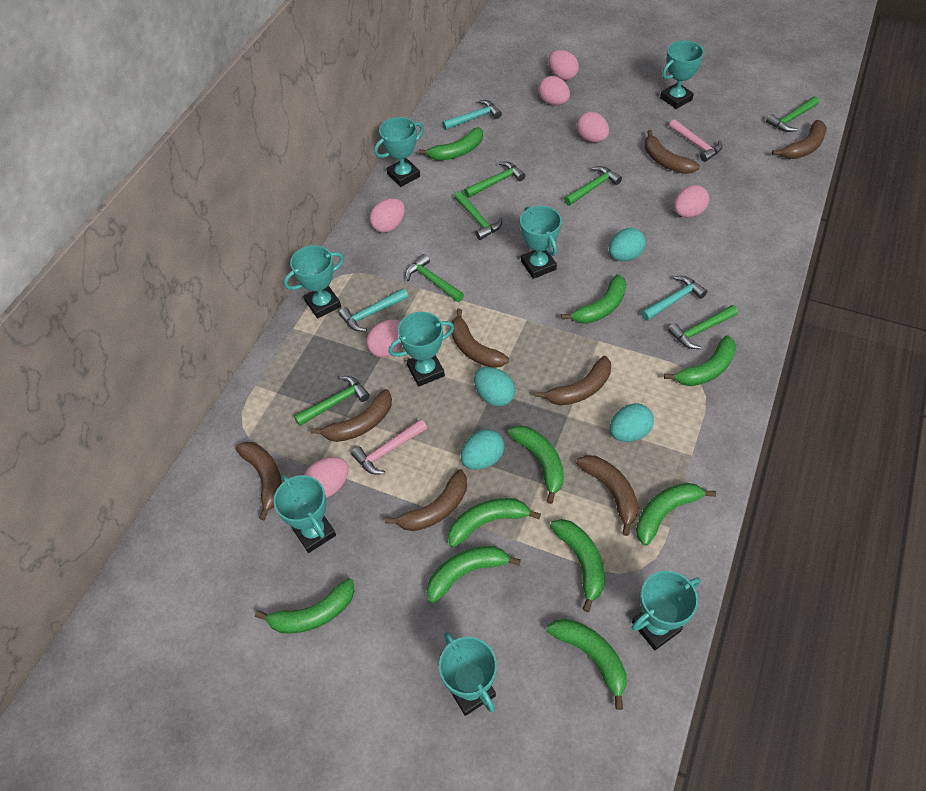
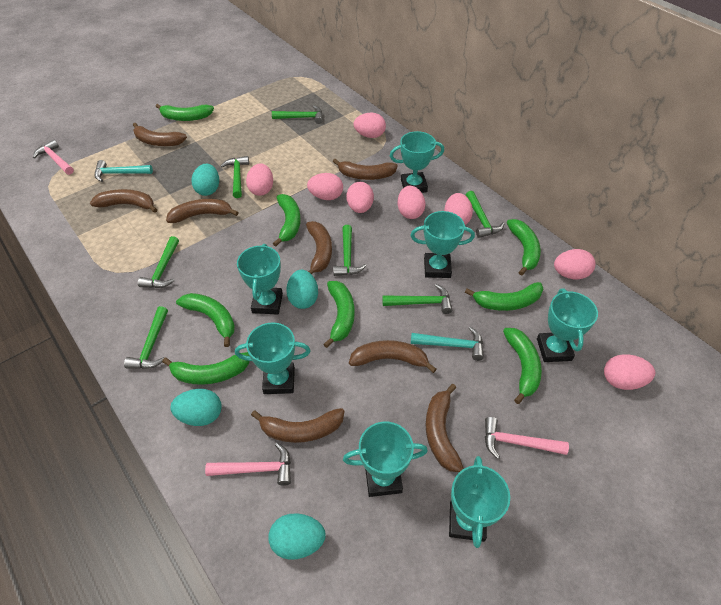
green banana: [255,578,354,634] [418,127,483,161] [427,546,521,603] [448,498,541,548] [508,426,564,504] [547,619,626,710] [550,519,605,612] [562,274,626,324] [636,483,716,546] [664,335,736,386] = 10 -> [156,104,214,121] [162,352,249,385] [176,293,235,347] [273,194,301,246] [323,281,354,348] [465,282,543,311] [503,328,542,404] [507,219,541,276] = 8
pink egg: [304,457,349,498] [366,319,402,357] [370,198,405,233] [538,76,570,105] [548,50,579,80] [576,112,609,142] [674,185,709,218] = 7 -> [246,163,273,196] [307,173,343,200] [347,182,374,213] [353,113,386,138] [397,186,426,219] [444,193,473,225] [554,249,596,279] [604,355,655,390] = 8
pink hammer: [351,419,427,475] [669,119,723,162] = 2 -> [33,140,74,175] [205,443,291,486] [485,417,569,459] = 3
turquoise hammer: [339,288,408,332] [442,100,502,130] [641,276,707,321] = 3 -> [95,160,153,182] [411,326,484,361] = 2
turquoise trophy: [274,475,336,553] [284,245,344,319] [374,117,424,187] [389,312,454,386] [439,632,497,716] [520,206,562,279] [631,571,700,650] [660,41,704,109] = 8 -> [235,322,311,394] [237,244,283,315] [343,422,428,497] [390,131,444,193] [411,211,475,278] [449,456,510,548] [537,289,598,362] = 7

